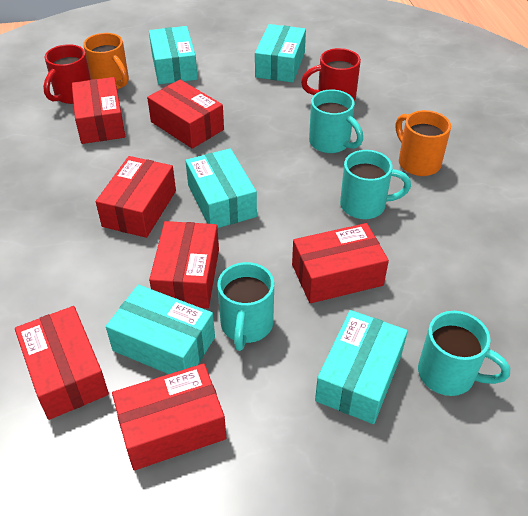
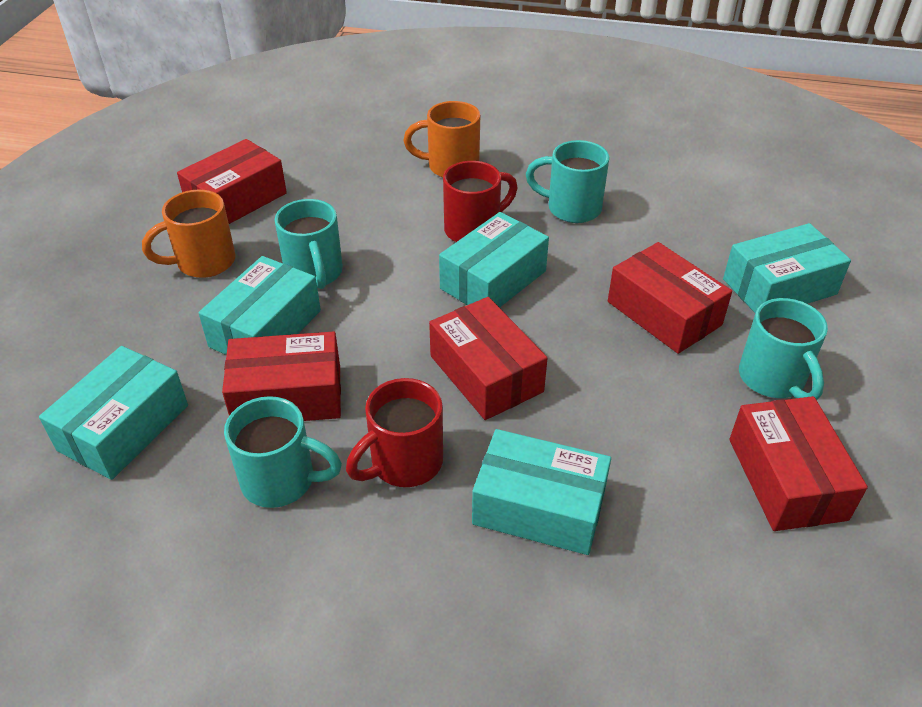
red box: [15,306,109,420] [72,77,125,144] [96,156,176,238] [112,364,226,470] [147,80,224,149] [149,221,219,308] [292,223,389,303] = 7 -> [177,139,287,224] [222,332,341,421] [429,297,547,420] [608,242,732,354] [729,396,868,531] = 5

